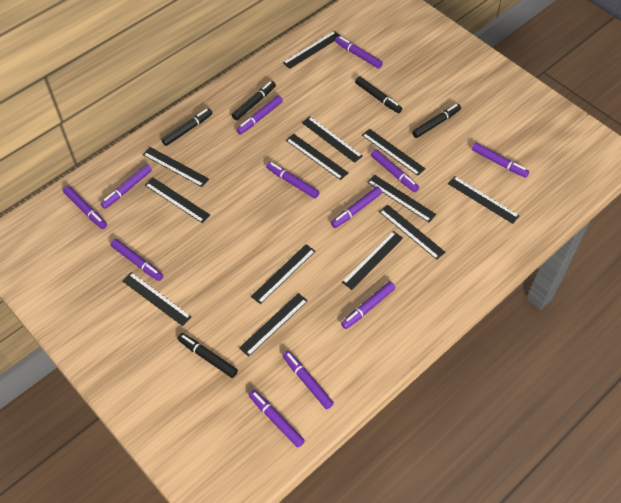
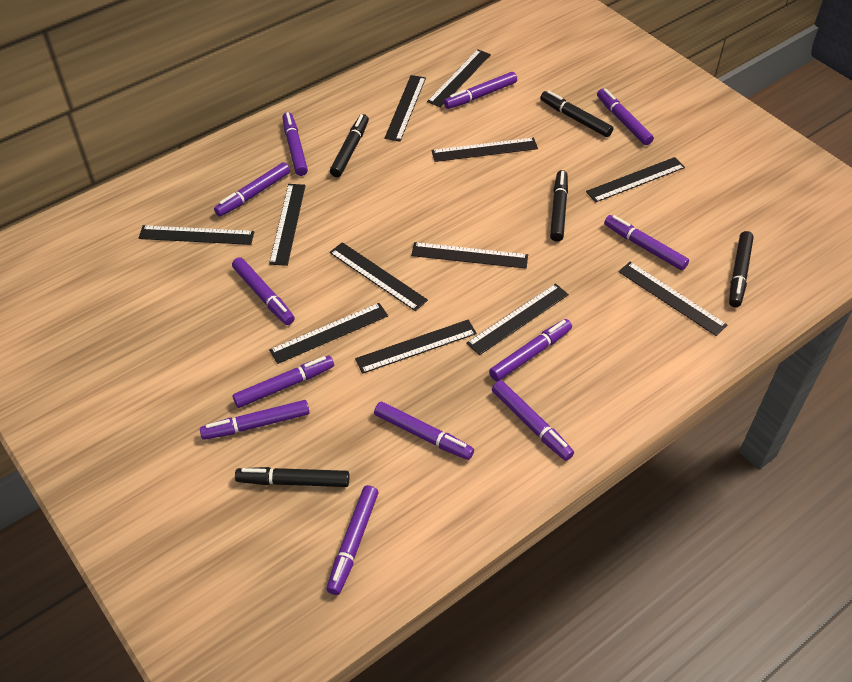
black ruler: [122,272,192,326] [142,147,209,187] [145,178,210,223] [239,293,308,357] [251,244,315,304] [283,31,340,69] [286,134,348,180] [302,116,363,163] [342,231,403,290] [362,129,426,176] [367,175,436,222] [379,204,445,260] [448,176,520,224] = 13 -> [139,225,254,245] [269,184,306,266] [269,303,388,364] [329,242,428,311] [355,320,477,374] [384,75,426,141] [411,242,528,269] [427,49,491,107] [431,137,538,162] [466,283,569,355] [586,157,685,203] [618,262,727,336] = 12

